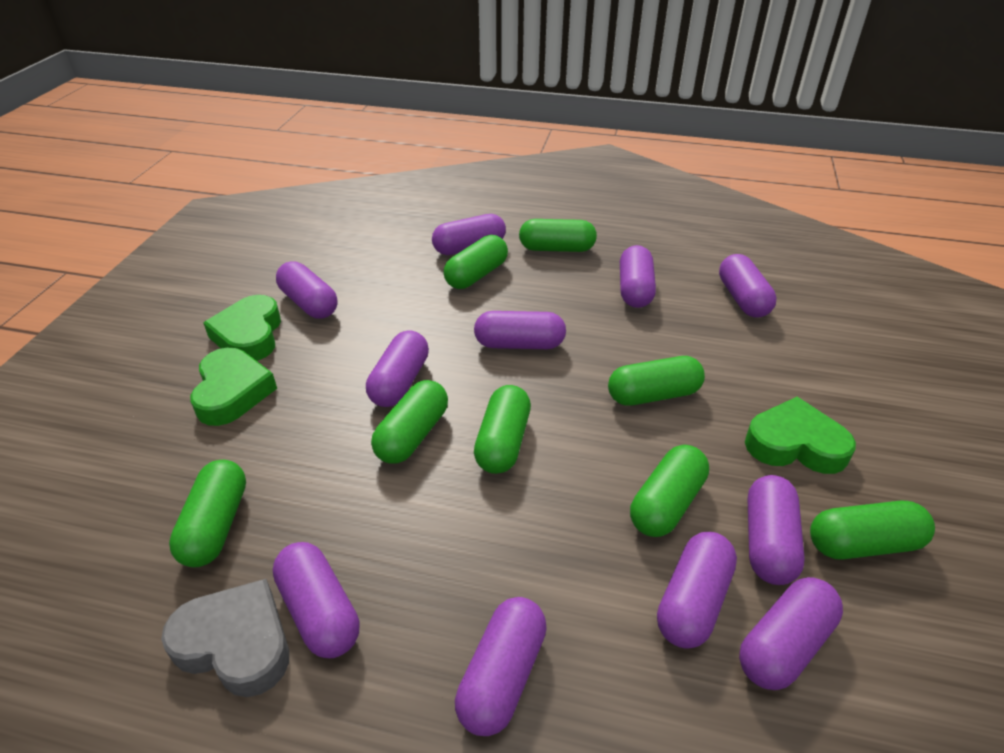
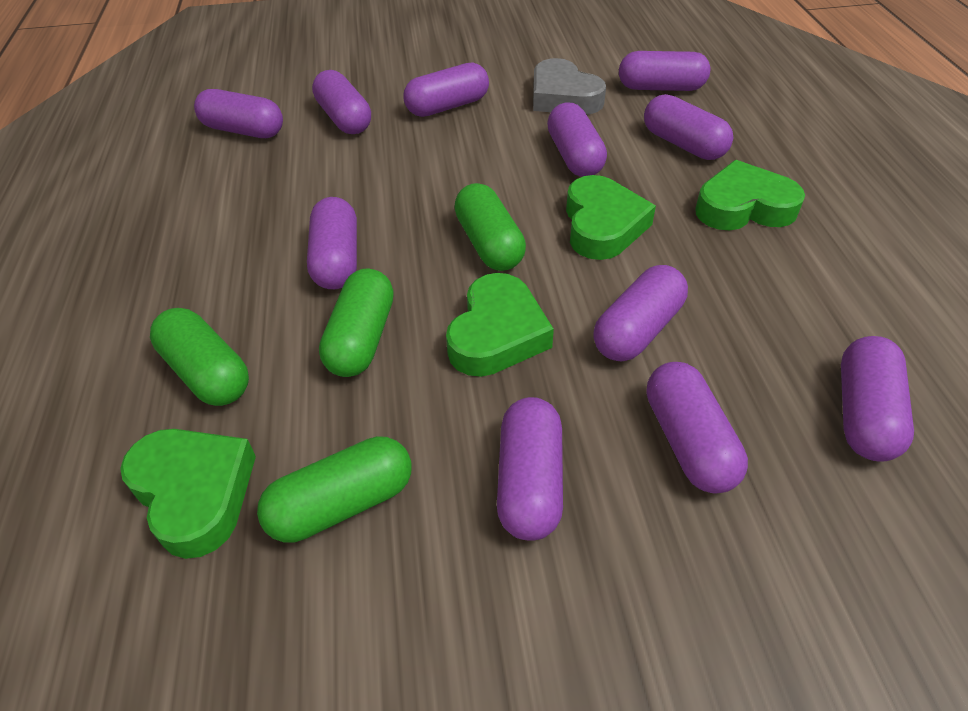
green capsule: [169,460,246,567] [371,380,448,464] [444,235,508,289] [474,385,531,474] [519,219,597,252] [608,356,705,406] [630,445,709,537] [810,500,935,560] = 8 -> [150,308,249,406] [257,436,412,543] [319,269,394,377] [454,183,526,271] = 4
green heart: [190,348,277,426] [204,295,281,361] [745,397,856,474] = 3 -> [120,429,256,559] [446,273,554,377] [566,175,656,260] [695,160,805,230] = 4

